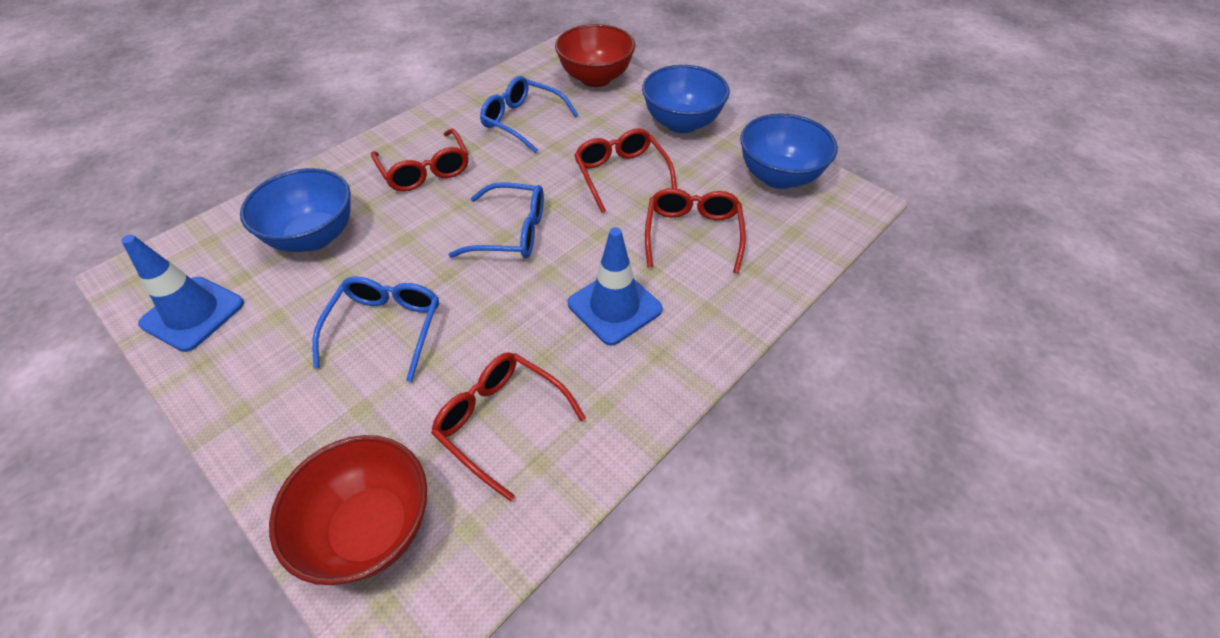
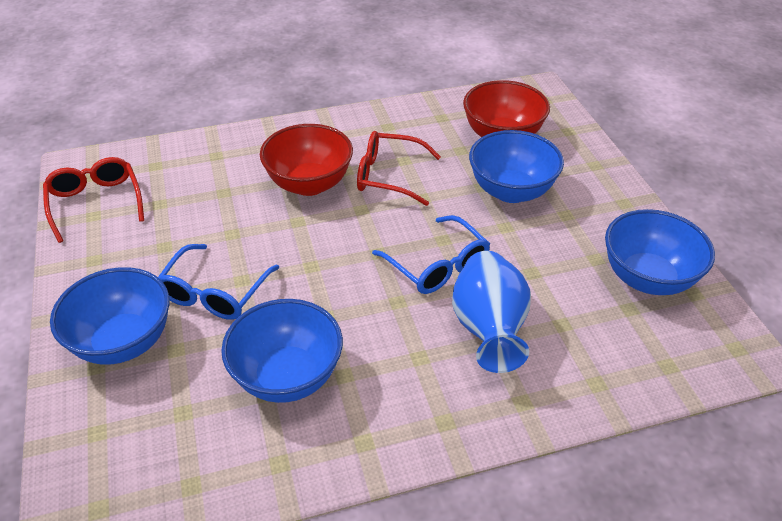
blue bowl: [240,168,351,252] [642,65,730,133] [740,113,838,189] = 3 -> [50,267,169,365] [221,299,343,403] [469,130,564,203] [605,209,715,295] = 4
blue glasses: [312,276,439,382] [449,182,544,258] [480,76,578,153] = 3 -> [158,244,279,320] [372,215,490,294] = 2
blue traffic cone: [121,235,244,352] [568,227,662,346] = 2 -> none = 0
blue vase: none = 0 -> [452,251,531,373] = 1
red glasses: [371,129,468,191] [431,352,586,501] [574,128,677,213] [645,188,746,274] = 4 -> [43,157,144,243] [357,131,441,206] = 2

